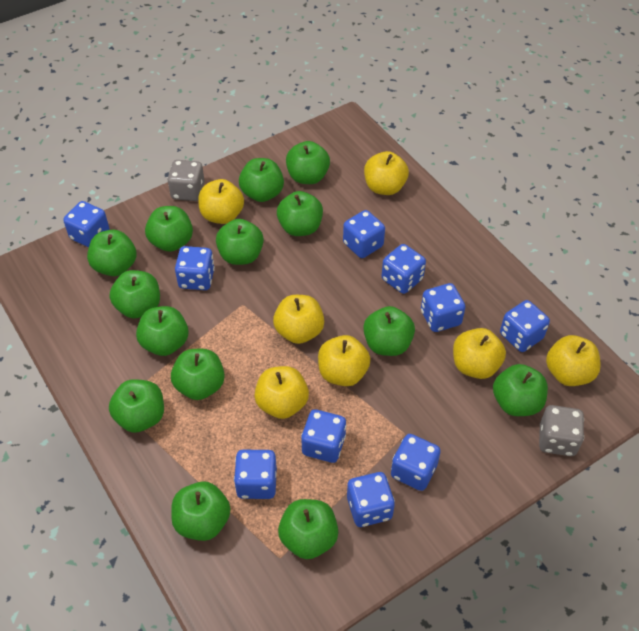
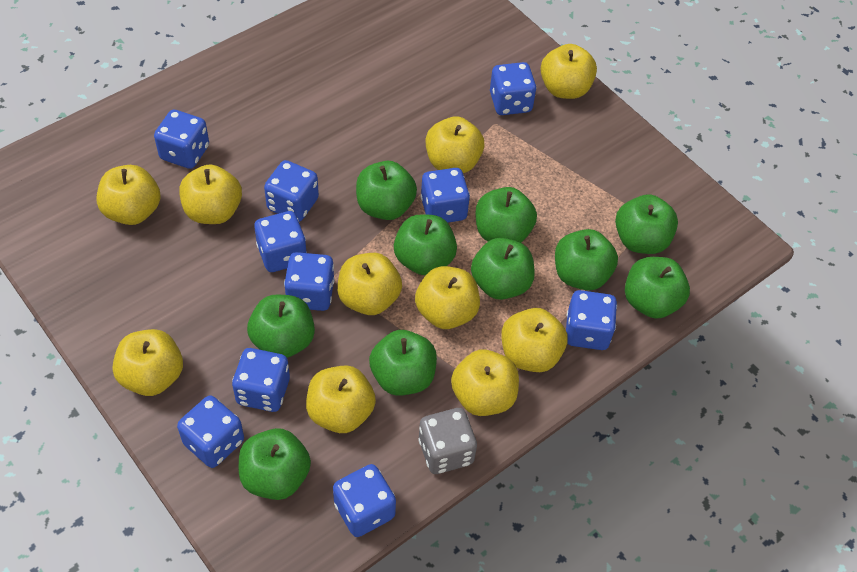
green apple: [87,230,136,276] [109,270,160,319] [109,379,164,433] [136,306,189,356] [145,206,193,252] [171,349,225,400] [171,481,231,541] [216,219,264,265] [239,158,284,202] [277,191,323,236] [278,499,338,559] [286,141,330,184] [363,306,415,356] [493,364,548,416] = 14 -> [239,428,311,500] [247,295,315,358] [356,161,417,220] [369,330,437,396] [394,214,457,275] [471,238,535,300] [476,187,537,243] [555,229,618,290] [615,194,678,254] [625,257,690,319] = 10
grey dice: [167,160,205,201] [539,405,584,456] = 2 -> [418,408,477,474] = 1
yellow apple: [198,179,244,224] [254,366,309,419] [273,295,324,344] [318,335,370,386] [364,151,409,195] [453,328,506,379] [546,335,601,386] = 7 -> [97,165,161,225] [113,329,183,396] [179,164,242,224] [306,365,376,433] [337,253,402,315] [415,266,480,329] [425,116,484,173] [451,350,519,416] [501,308,568,372] [540,44,597,99] = 10

